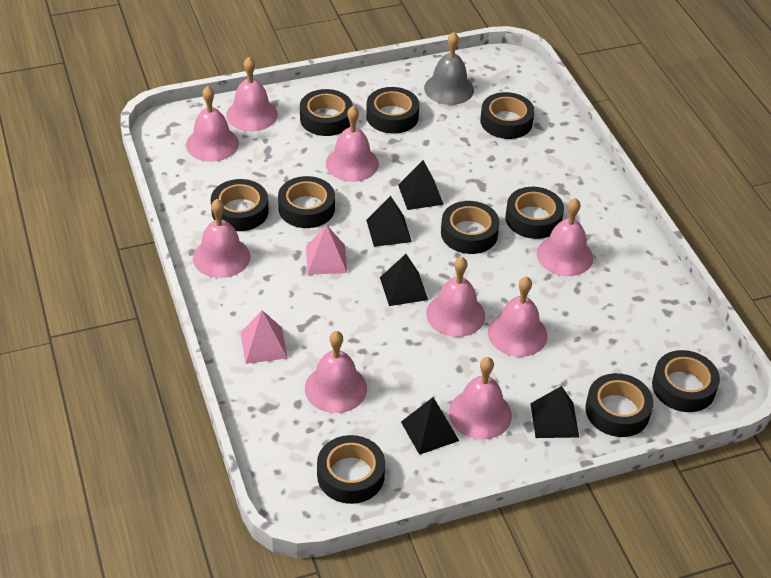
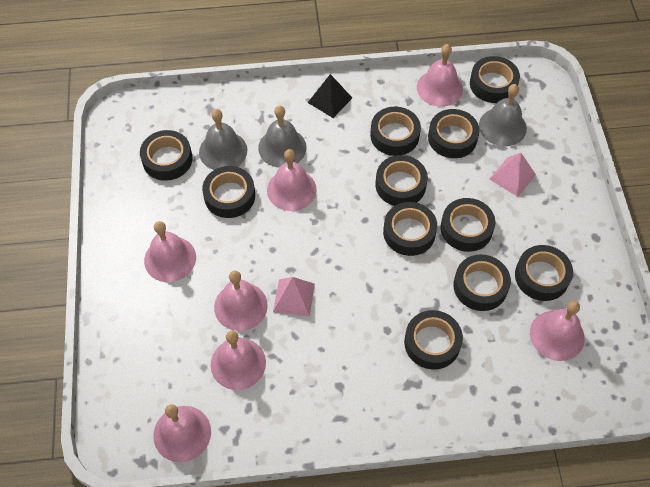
black pyramid: [366,196,412,247] [380,254,428,306] [398,160,444,210] [401,397,459,455] [530,386,579,438] = 5 -> [308,74,352,118] = 1
black tape: [211,179,269,231] [278,176,335,228] [300,89,353,136] [317,435,385,504] [366,87,419,134] [441,201,500,254] [480,92,535,139] [505,187,564,239] [585,373,654,437] [652,350,720,412] = 10 -> [140,130,193,181] [202,166,255,218] [370,107,421,156] [375,155,428,206] [383,202,437,256] [404,310,463,370] [428,109,480,158] [440,198,496,252] [453,254,511,311] [470,56,520,103] [515,245,573,301] = 11
grey bell: [424,32,474,105] = 1 -> [199,109,247,170] [258,105,307,168] [479,84,527,146] = 3
pink bell: [186,86,239,162] [193,199,250,278] [226,57,278,131] [305,331,367,413] [326,106,379,182] [426,257,485,337] [449,357,512,440] [488,276,547,357] [537,198,593,276] = 9 -> [144,221,196,282] [153,404,211,462] [211,331,266,390] [214,271,268,331] [267,149,317,211] [417,44,463,107] [530,301,585,361] = 7

